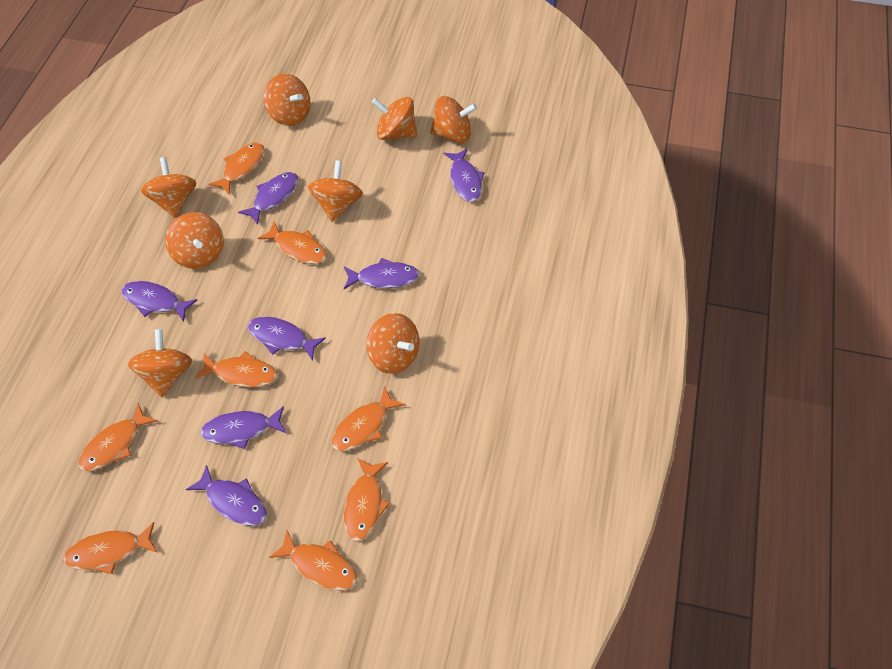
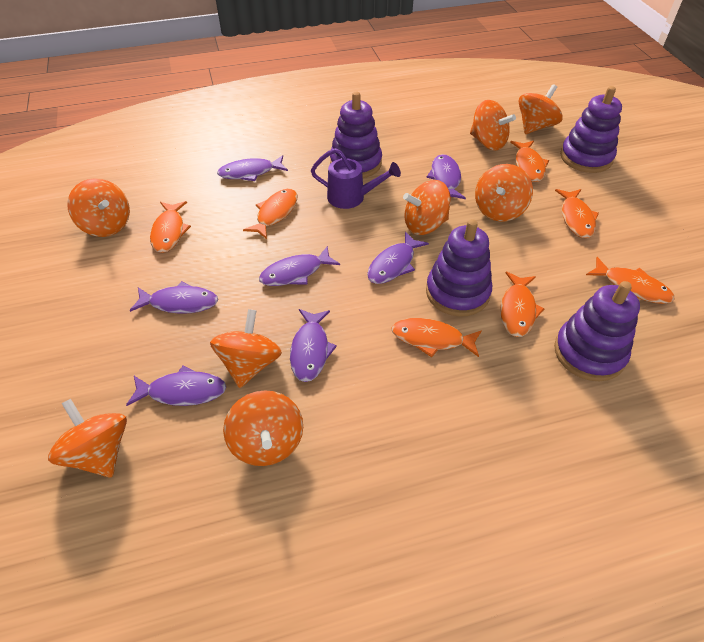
orange fish: [63,522,158,574] [78,404,158,472] [195,351,278,387] [208,143,264,195] [258,222,327,264] [269,530,357,590] [331,387,405,451] [343,458,390,541] = 8 -> [150,201,191,253] [243,189,298,239] [391,318,482,357] [500,272,544,337] [510,141,549,182] [555,189,599,238] [586,257,674,304] = 7
purple stacking toy: none = 0 -> [330,92,382,178] [426,219,492,317] [554,281,640,381] [560,86,622,173] = 4
purple watering can: none = 0 -> [311,148,401,209] = 1

